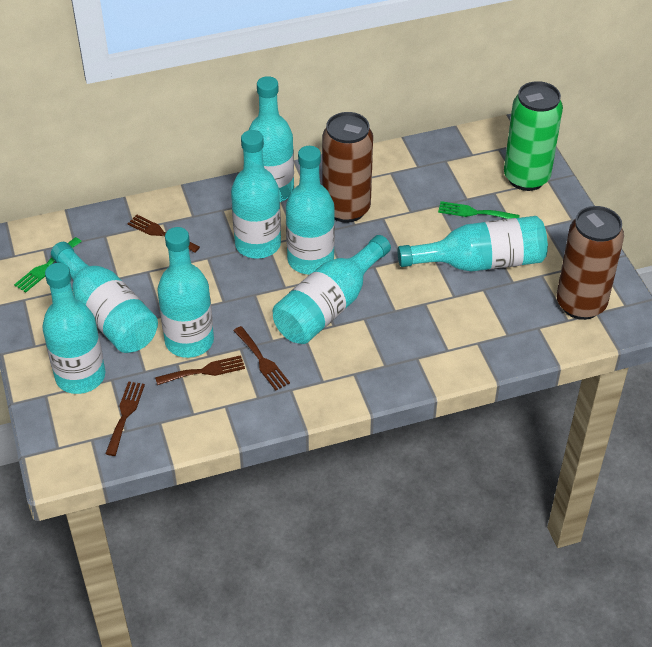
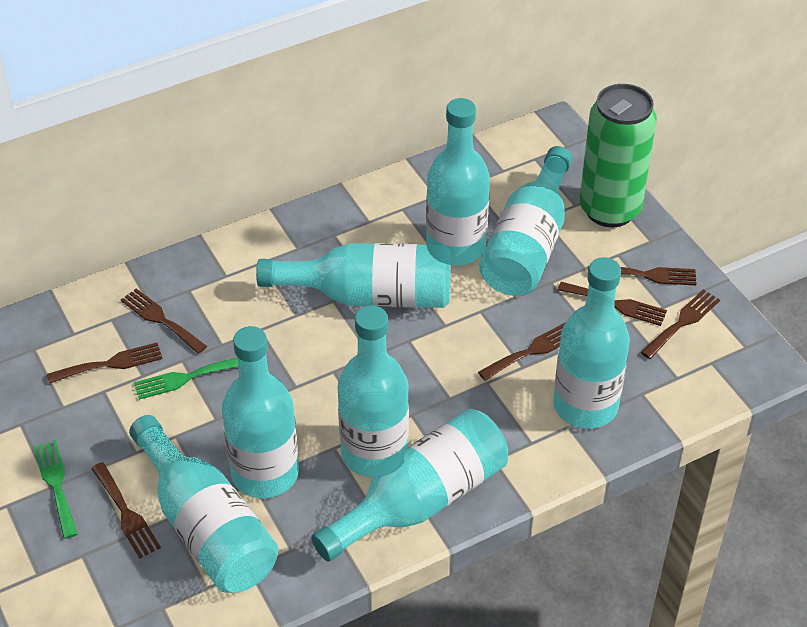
brown can: [322,112,373,223] [556,206,624,320] = 2 -> none = 0
brown fork: [105,381,145,456] [127,215,200,253] [155,355,245,385] [233,326,290,391] = 4 -> [47,343,162,384] [91,462,161,559] [121,288,207,354] [478,322,566,381] [558,282,667,326] [588,266,696,285] [641,289,720,359] = 7

